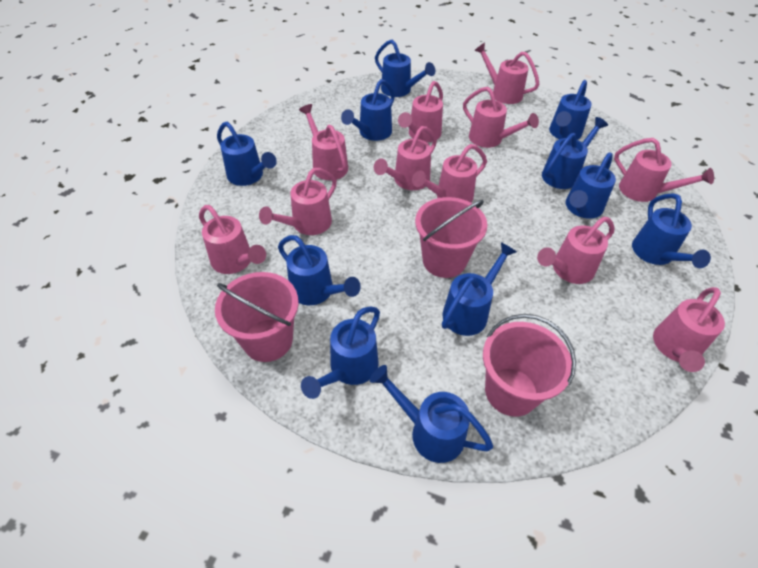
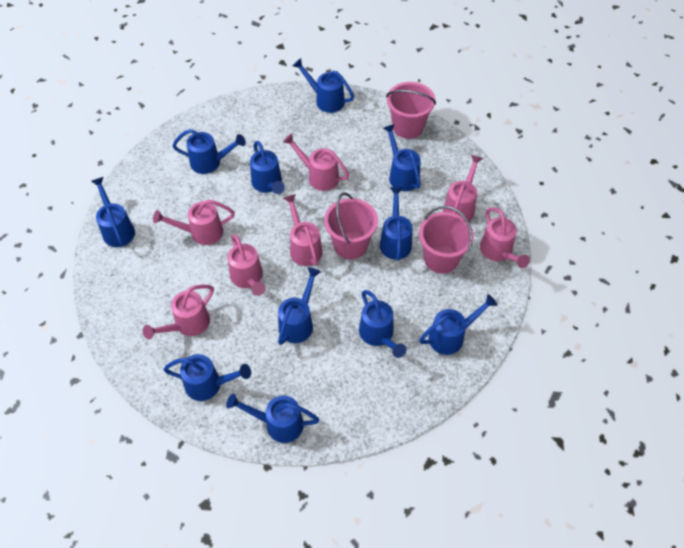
pink watering can: [199,205,266,274] [259,168,337,235] [299,104,348,180] [374,126,437,190] [398,81,443,143] [412,144,487,203] [463,87,539,148] [474,42,539,104] [537,217,615,284] [614,138,714,202] [653,287,725,372] = 11 -> [143,285,214,340] [153,200,235,245] [228,234,265,296] [283,133,349,191] [284,194,322,266] [443,155,483,221] [480,207,530,268] = 7

